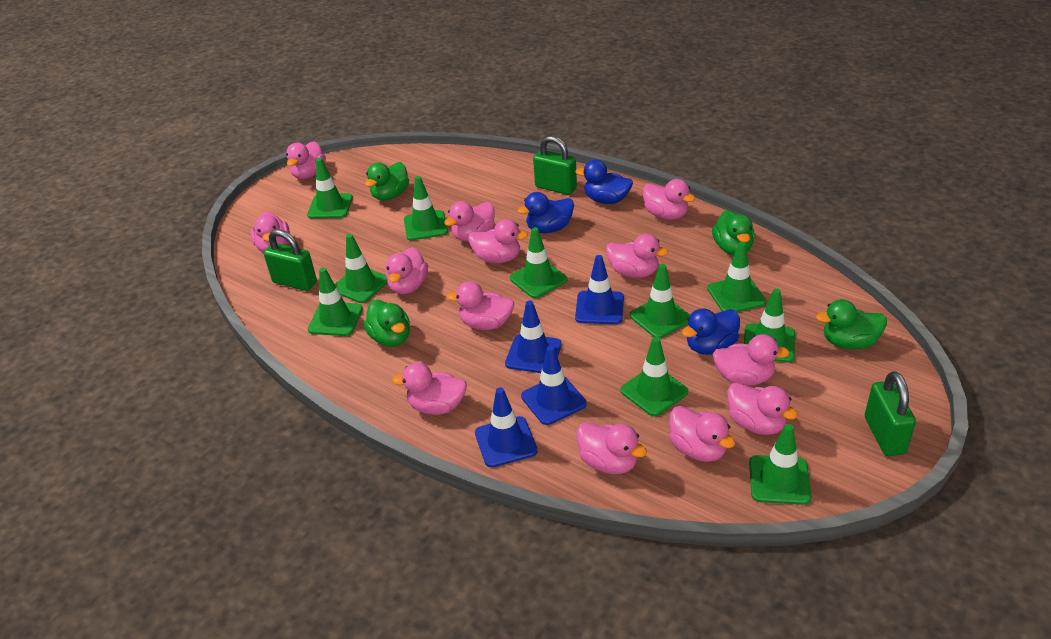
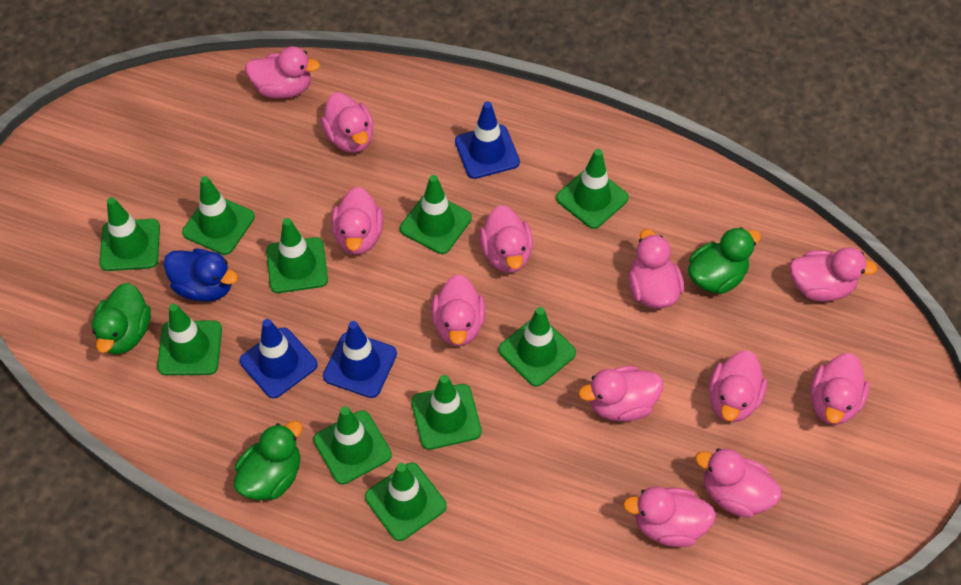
blue duck: [517,192,574,233] [575,160,633,204] [682,308,740,355] = 3 -> [164,248,238,302] = 1
blue traffic cone: [475,387,538,467] [505,300,562,373] [521,346,587,425] [575,255,624,324] = 4 -> [240,319,318,398] [323,321,397,398] [455,101,520,179] = 3
green duck: [363,300,410,347] [365,162,409,201] [712,210,755,255] [816,299,887,349] = 4 -> [91,283,151,354] [234,421,302,500] [688,227,761,294] = 3
green padlock: [264,229,317,291] [533,136,577,195] [865,371,916,456] = 3 -> none = 0
pink duck: [251,212,290,252] [286,141,326,179] [386,247,428,294] [392,363,467,415] [444,201,495,241] [446,281,514,330] [468,219,528,263] [576,422,647,474] [606,233,668,278] [643,179,696,220] [669,406,735,462] [713,334,790,386] [727,382,798,435] = 13 -> [245,46,320,98] [321,92,374,153] [331,187,384,255] [431,274,486,346] [479,205,533,273] [579,366,663,421] [623,486,716,547] [629,229,684,308] [695,448,782,518] [709,351,767,422] [790,247,878,302] [810,353,870,425] = 12

